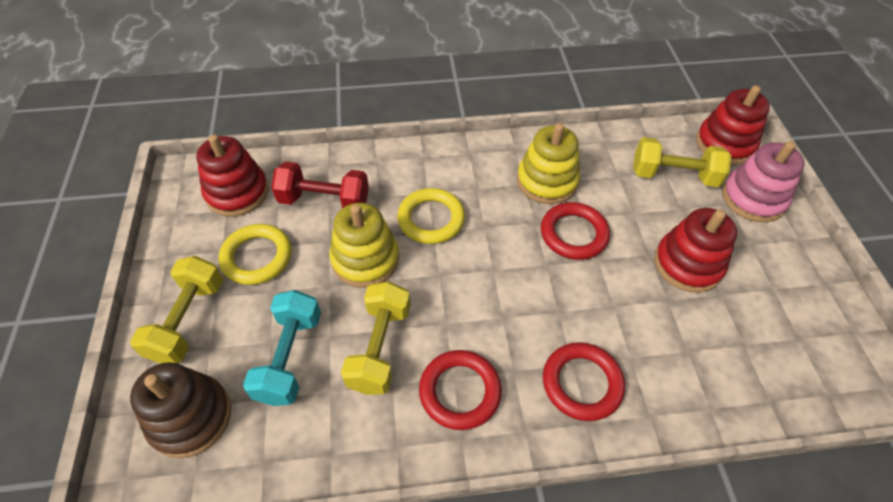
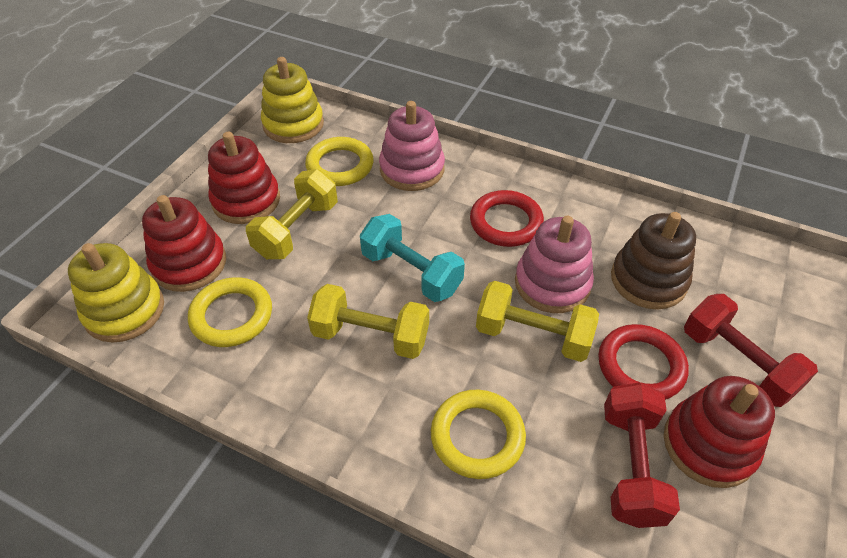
pink stacking toy: [722,141,805,222] = 1 -> [379,101,445,191] [515,216,594,313] = 2
red dumbbell: [271,162,369,208] = 1 -> [604,382,680,528] [684,294,818,407] = 2
red ring: [419,350,502,430] [541,202,610,260] [543,342,625,421] = 3 -> [470,190,544,247] [598,324,689,400] = 2
yellow ring: [219,224,292,285] [397,188,465,244] = 2 -> [188,277,272,347] [305,137,373,186] [431,390,526,479] = 3

